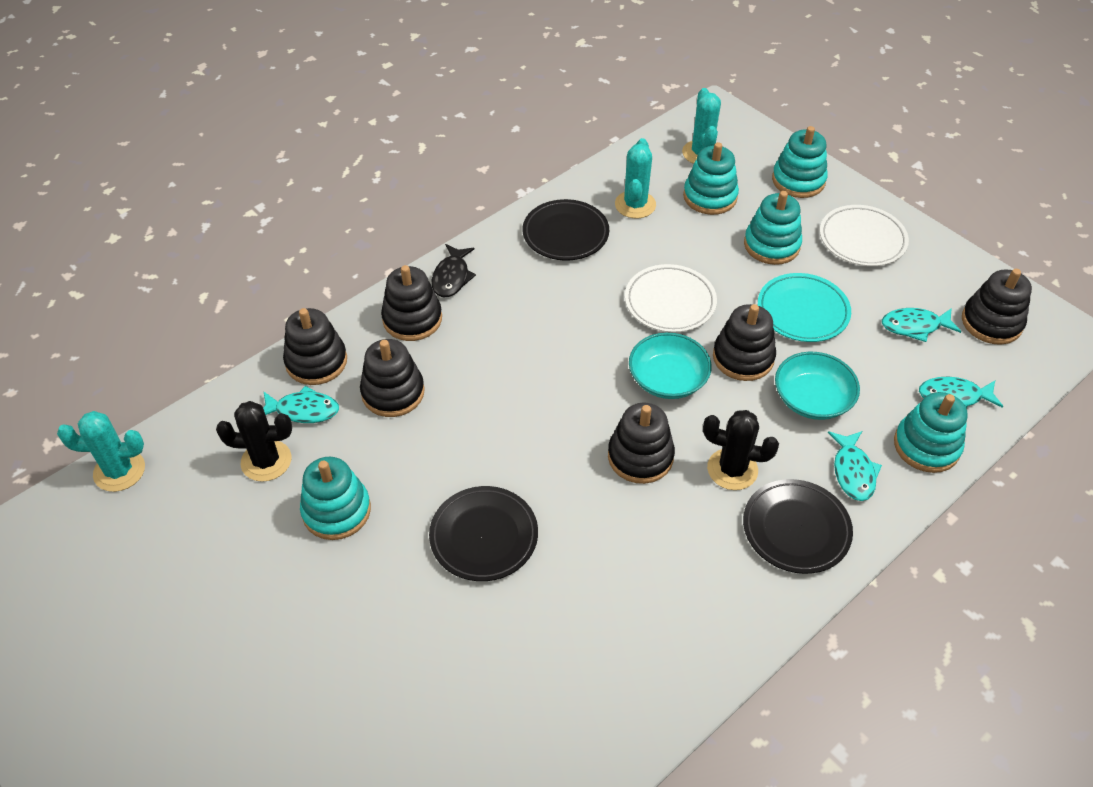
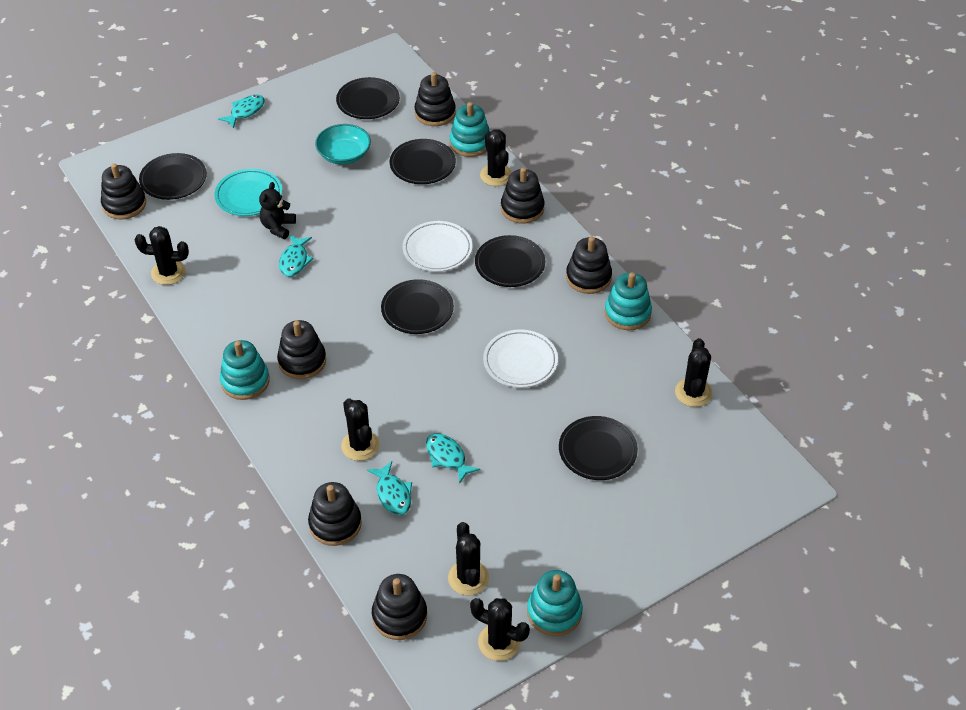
black cactus: [216,401,292,482] [703,410,779,490] = 2 -> [135,226,189,285] [341,398,380,461] [448,522,489,596] [470,598,530,661] [480,129,512,186] [675,338,712,407] = 6
black fish: [431,244,476,297] = 1 -> none = 0
black plate: [429,486,538,581] [523,199,609,260] [743,479,853,574] = 3 -> [139,153,207,200] [336,77,400,119] [381,279,454,334] [390,139,456,184] [475,235,545,287] [559,416,638,480] = 6
black stacking toy: [283,308,347,385] [360,339,425,417] [381,265,442,341] [608,403,675,484] [713,304,776,381] [962,269,1032,345] = 6 -> [101,163,146,220] [277,320,326,379] [308,482,362,546] [372,574,427,640] [414,72,456,126] [501,167,545,224] [566,236,612,294] = 7
black teddy bear: none = 0 -> [259,182,296,239] = 1
turquoise bowl: [629,332,712,399] [775,352,860,420] = 2 -> [315,124,371,165] = 1
turquoise cactus: [57,411,145,492] [615,138,656,218] [682,88,721,164] = 3 -> none = 0
turquoise stacking toy: [300,457,371,540] [683,142,739,215] [744,191,802,265] [772,126,828,198] [894,392,968,473] = 5 -> [220,340,270,400] [450,102,490,157] [527,570,583,636] [604,272,652,330] = 4

